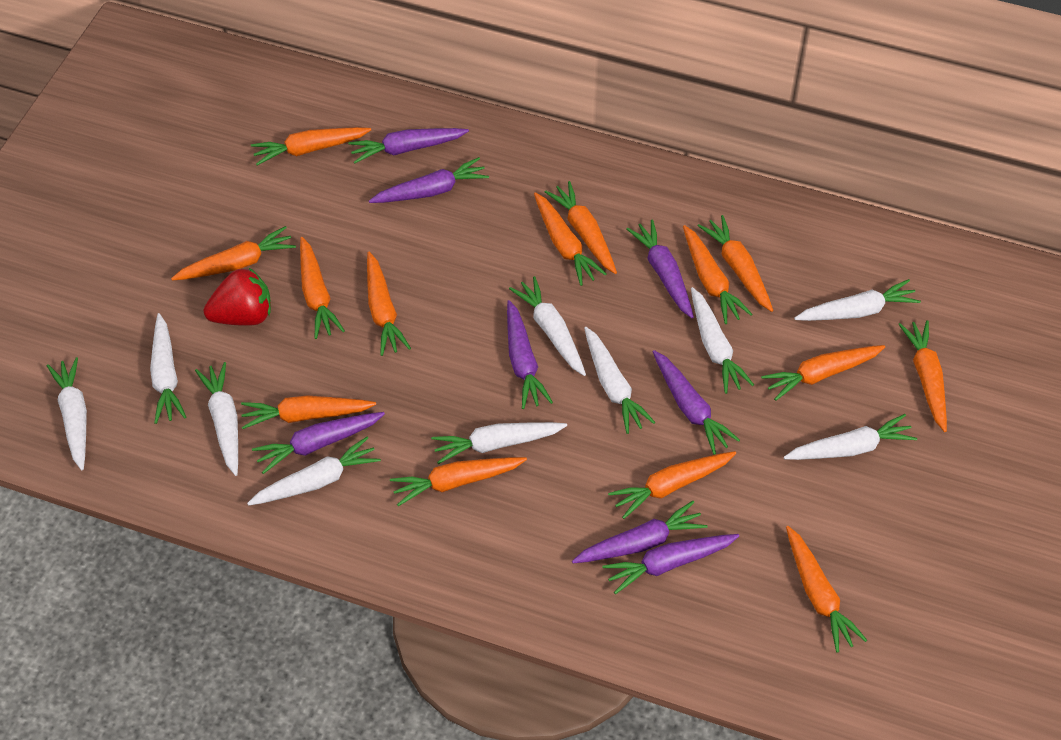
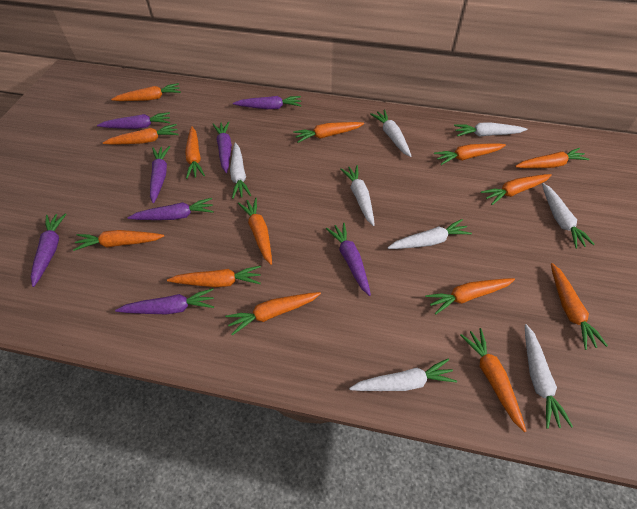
red strawberry: [204,268,271,326] = 1 -> none = 0
white carrot: [47,357,87,471] [150,313,187,424] [195,362,238,476] [247,437,381,506] [431,422,567,464] [509,276,586,376] [584,327,655,434] [691,287,754,394] [784,414,917,460] [794,279,921,321] = 10 -> [230,143,251,199] [340,165,375,226] [349,358,457,391] [370,110,412,157] [388,219,472,249] [454,122,527,136] [525,324,573,429] [542,183,595,249] = 8

